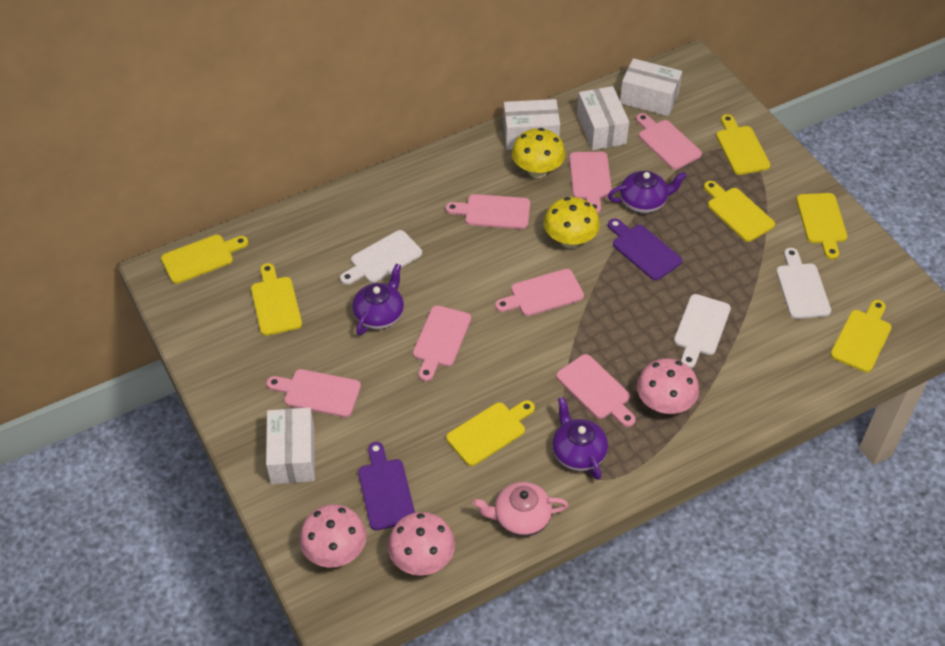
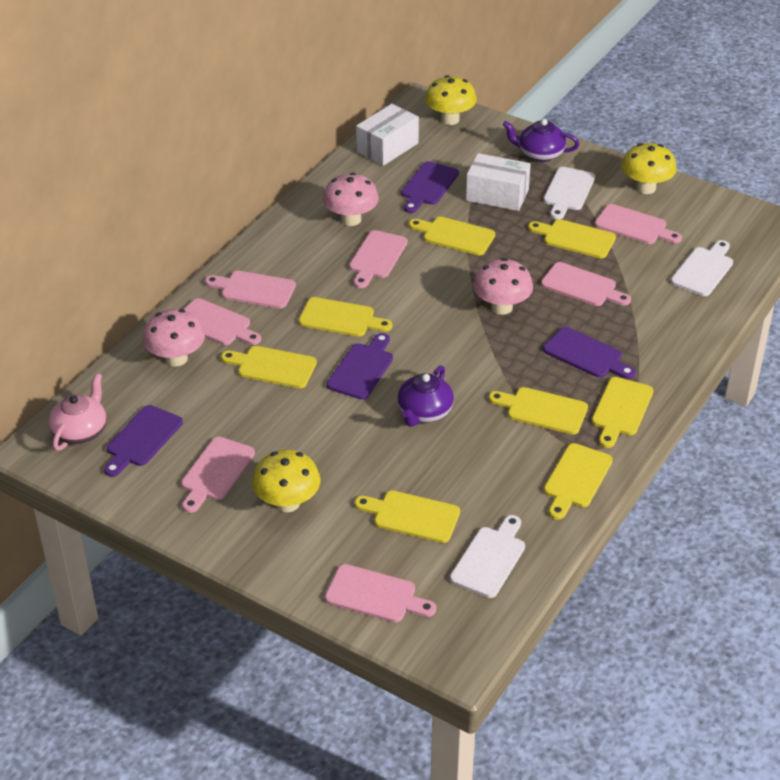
purple cutting board: [358,442,415,531] [608,219,682,281] = 2 -> [104,405,183,477] [326,333,393,399] [401,161,459,213] [543,327,635,379] = 4
purple teapot: [352,263,404,335] [552,397,608,480] [608,171,687,213] = 3 -> [397,366,454,427] [503,119,579,162] = 2
white box: [266,407,315,484] [503,99,560,150] [577,86,629,150] [620,58,682,116] = 4 -> [356,104,419,166] [466,153,531,211] = 2
yellow cutting board: [161,235,248,284] [251,263,302,336] [446,400,535,466] [704,181,775,242] [716,114,771,175] [796,193,847,259] [830,300,892,372] = 7 -> [221,346,317,388] [299,297,392,337] [354,491,460,543] [409,217,495,256] [489,387,588,434] [528,219,616,258] [544,443,613,520] [592,377,653,448] = 8
yellow mushroom: [512,128,566,178] [544,197,600,248] = 2 -> [252,450,321,512] [425,75,477,125] [621,143,677,194] = 3

